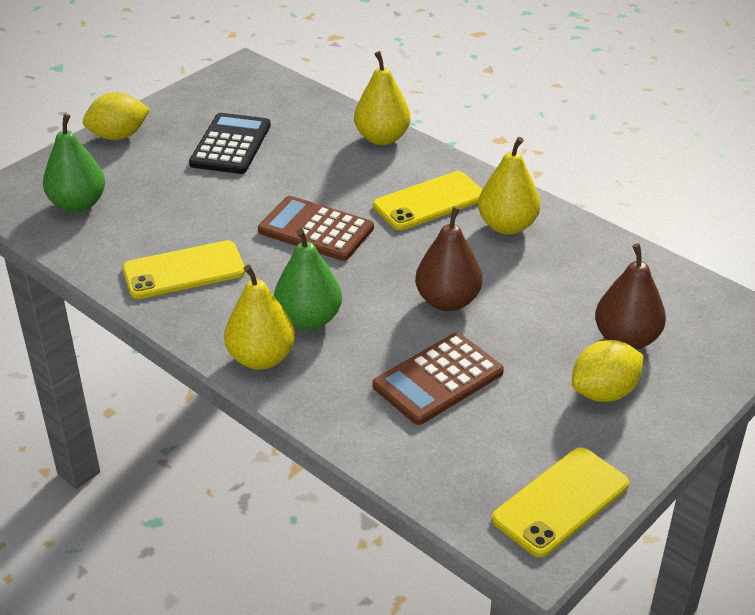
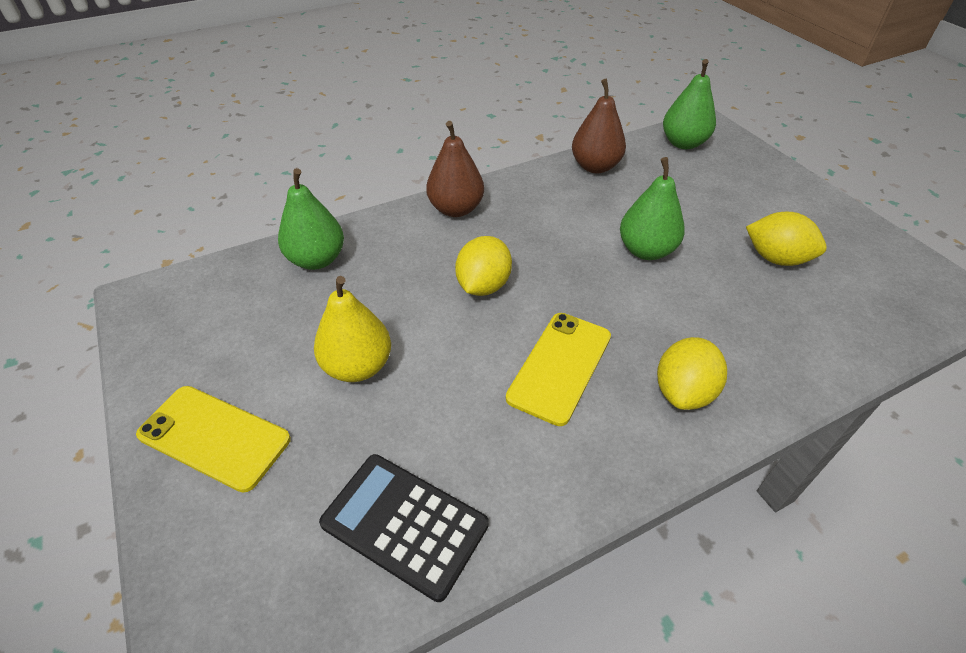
brown calculator: [258,196,374,261] [372,333,504,425] = 2 -> none = 0
green pear: [43,114,105,212] [274,228,342,330] = 2 -> [278,168,344,270] [620,157,685,260] [663,59,716,149] = 3
yellow lemon: [83,92,150,140] [572,340,643,402] = 2 -> [455,236,512,296] [657,337,727,410] [746,212,827,266] = 3
yellow pear: [224,265,295,370] [354,51,411,145] [478,137,540,235] = 3 -> [314,276,391,382] = 1
yellow phone: [122,240,245,299] [373,171,482,230] [492,447,629,557] = 3 -> [136,386,291,492] [506,313,611,426] = 2

